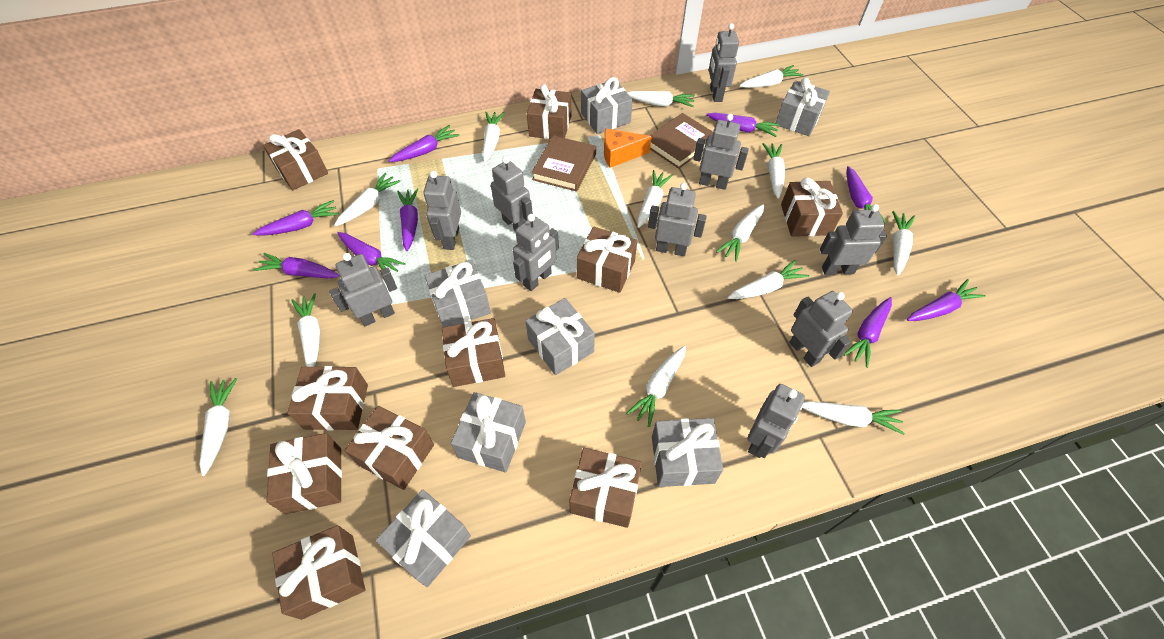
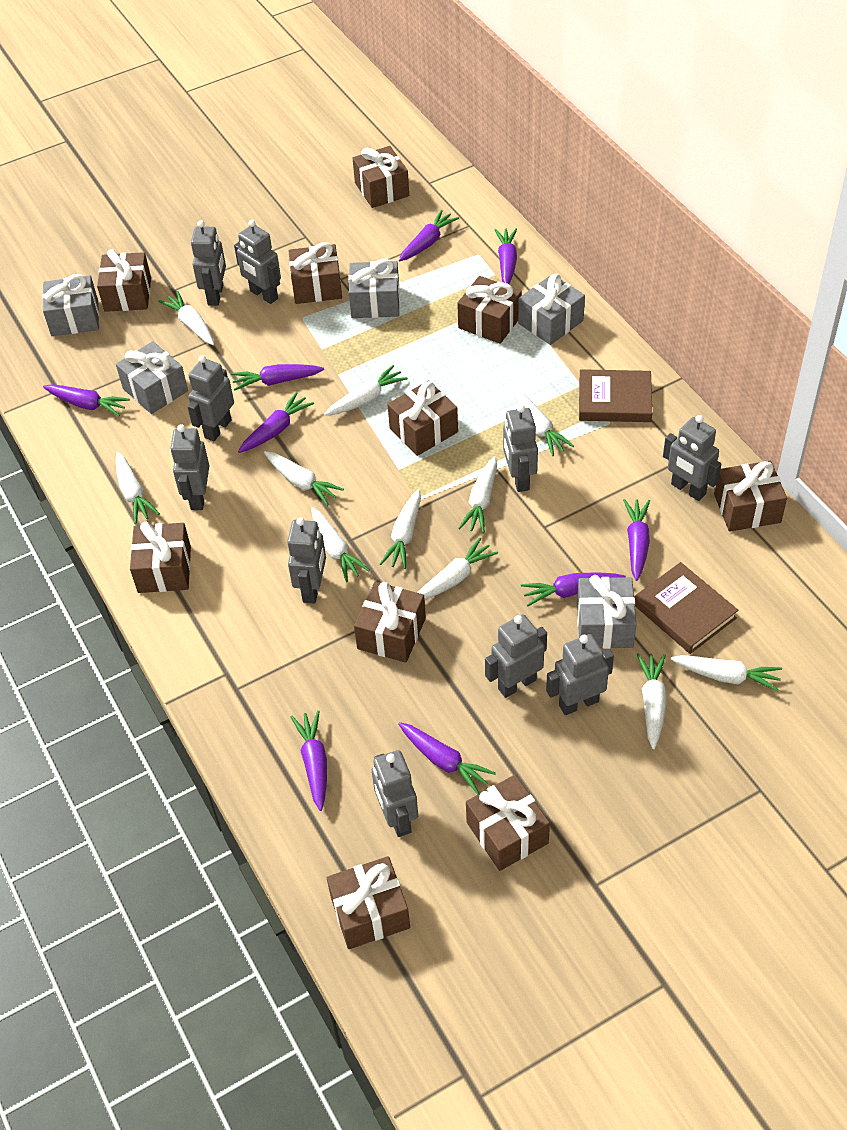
grey gift: [376,489,471,587] [425,260,491,327] [451,392,526,473] [525,298,595,375] [581,77,633,134] [652,418,723,487] [776,77,830,136] = 7 -> [42,274,99,336] [116,341,188,414] [348,259,400,318] [518,274,585,345] [577,575,636,649] = 5
orange cheese: [604,129,652,168] = 1 -> none = 0
white carrot: [199,378,237,476] [291,293,320,367] [334,173,401,226] [482,112,504,162] [626,346,686,427] [627,91,695,107] [637,170,673,228] [716,204,764,262] [728,260,809,299] [739,65,803,88] [762,143,785,198] [803,401,905,435] [892,211,915,276] = 13 -> [116,452,160,524] [158,291,214,345] [264,451,344,506] [311,507,370,582] [324,365,408,416] [380,489,421,569] [417,538,498,600] [458,456,497,533] [515,389,574,456] [637,653,667,749] [670,655,782,692] = 11

